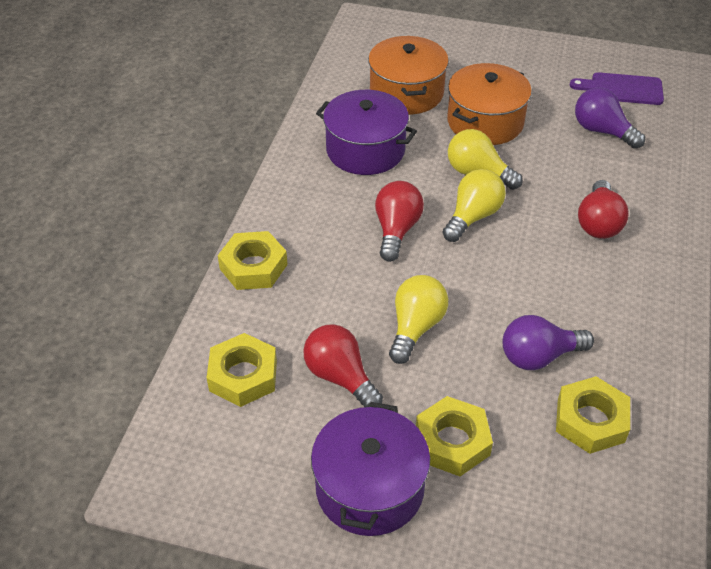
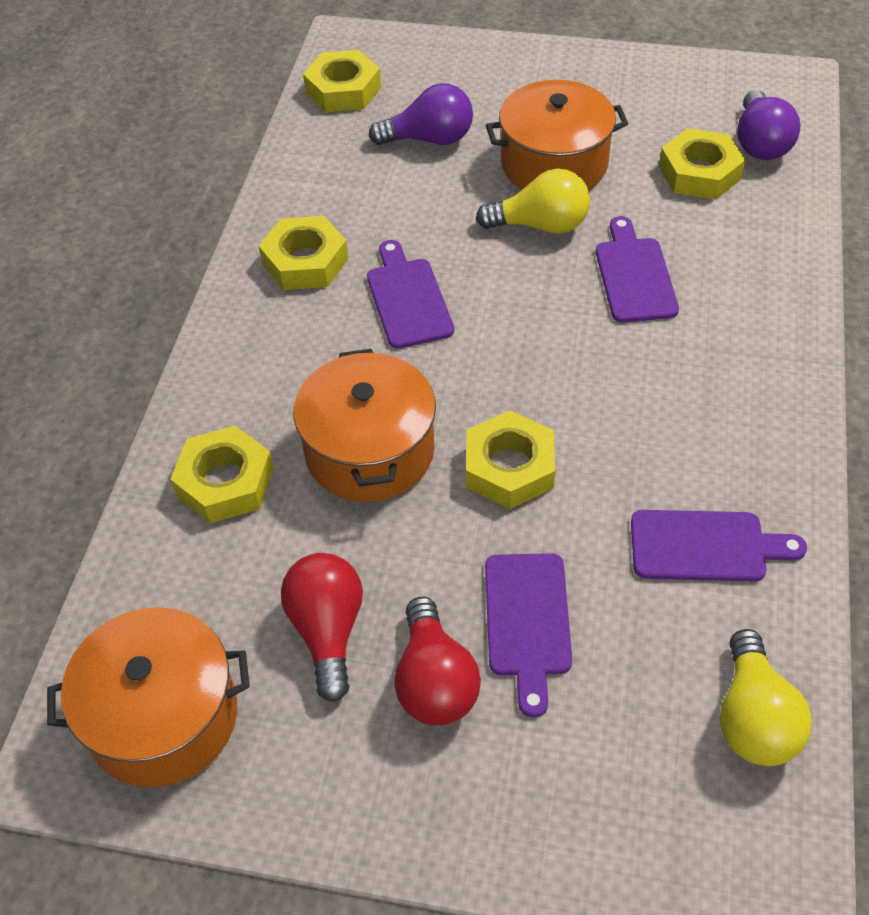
orange pot: [368,36,449,115] [447,63,532,145] = 2 -> [47,607,250,787] [294,349,436,502] [486,80,629,190] = 3
purple cutting board: [570,72,664,105] = 1 -> [367,240,454,349] [485,553,572,718] [596,216,679,323] [631,510,807,581] = 4
purple pot: [311,402,430,536] [316,90,417,175] = 2 -> none = 0
red light bulb: [303,324,383,407] [375,181,424,262] [578,180,628,239] = 3 -> [281,553,363,702] [394,597,481,725] = 2
yellow light bulb: [389,275,448,364] [442,169,506,242] [448,129,523,190] = 3 -> [476,168,590,233] [720,629,812,766] = 2
yellow nut: [207,333,277,407] [218,231,287,290] [416,396,493,476] [556,376,630,454] = 4 -> [170,426,274,523] [259,216,348,290] [303,50,381,112] [466,411,555,509] [659,128,745,200] = 5

